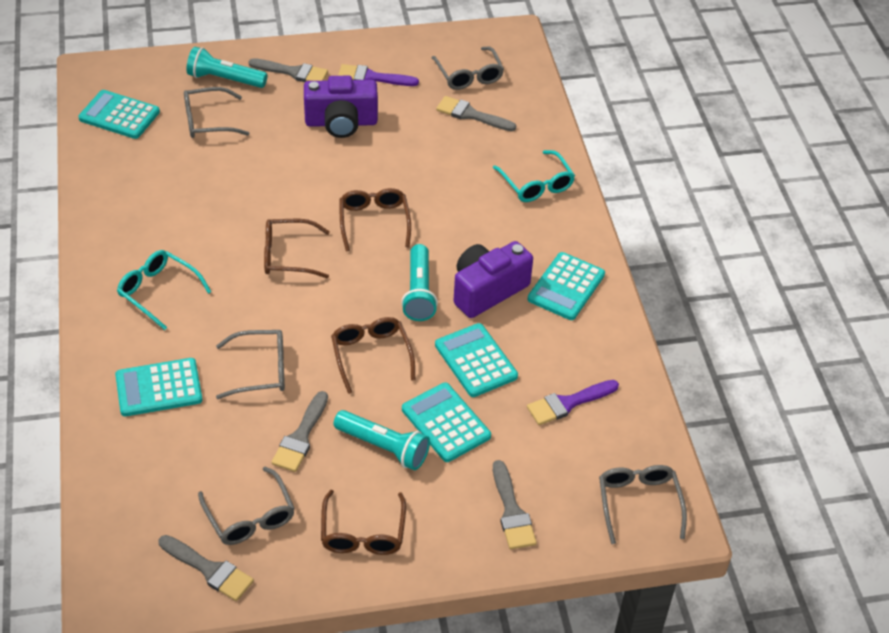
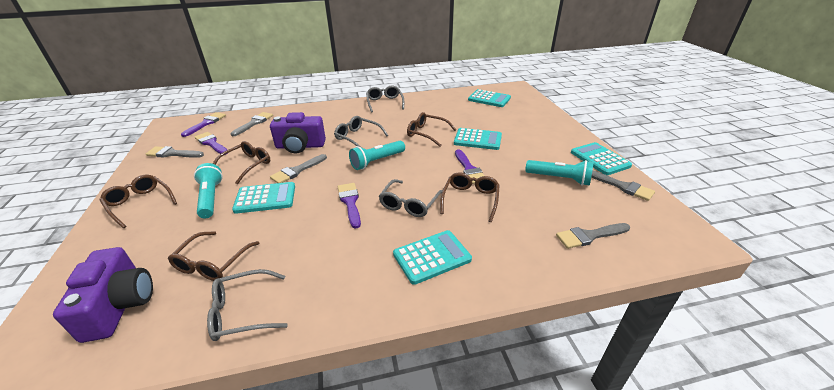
brown glasses: [264,219,330,278] [321,490,406,555] [331,317,415,394] [339,188,411,251] = 4 -> [99,174,177,228] [168,231,259,281] [213,141,270,184] [407,112,456,147] [440,173,499,222] = 5
grey glasses: [184,87,249,138] [198,467,295,545] [216,330,285,399] [432,46,504,90] [599,465,687,544] = 5 -> [207,269,288,341] [334,116,388,148] [366,85,404,113] [379,179,443,217] = 4
purple brush: [338,64,419,86] [527,380,619,425] = 2 -> [181,112,226,137] [194,132,228,155] [338,183,361,229] [455,149,484,184] = 4
turquoise glasses: [117,250,211,330] [493,150,575,202] = 2 -> none = 0

